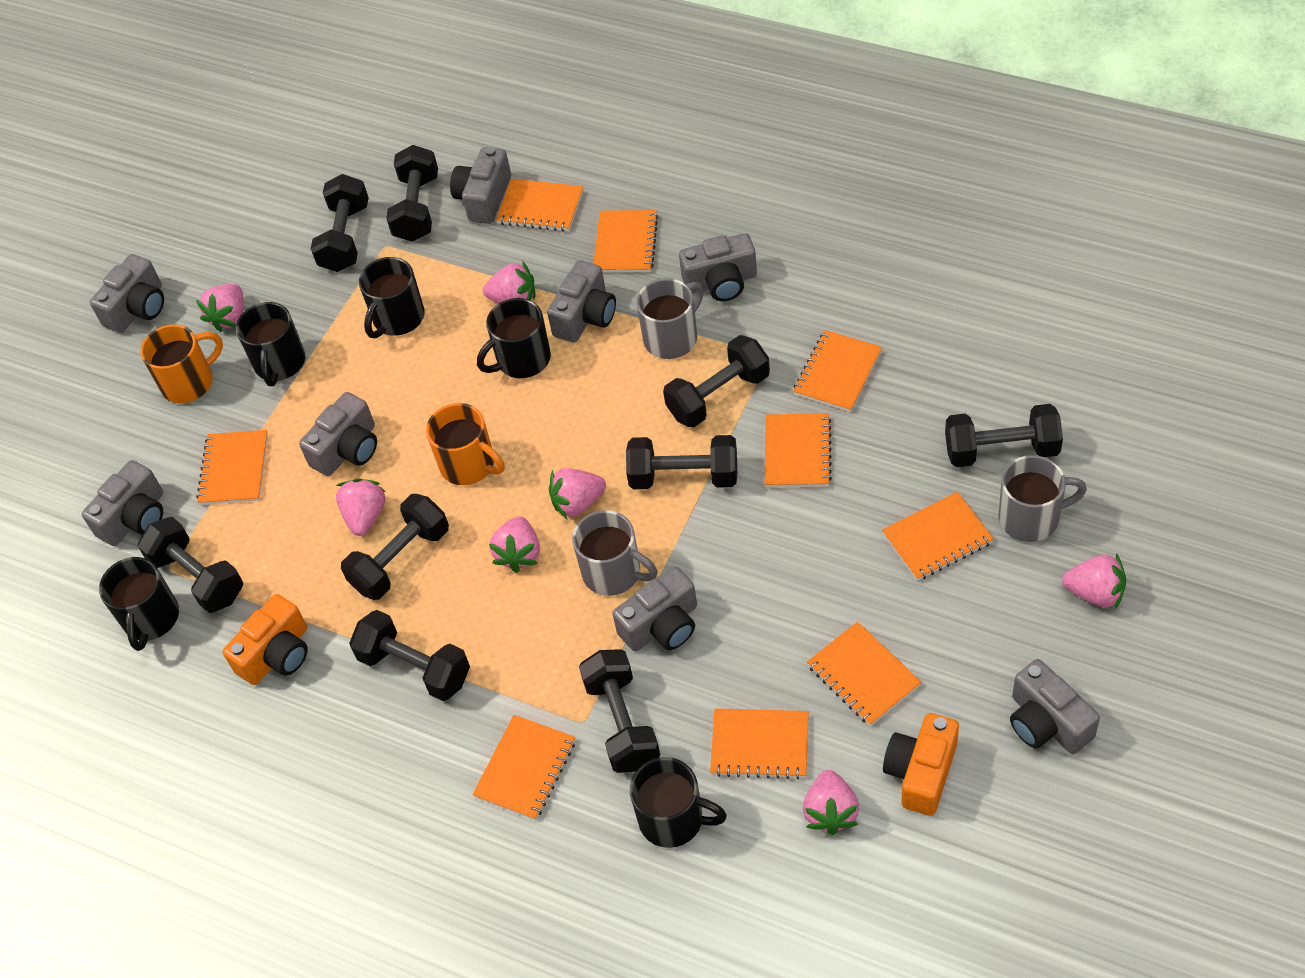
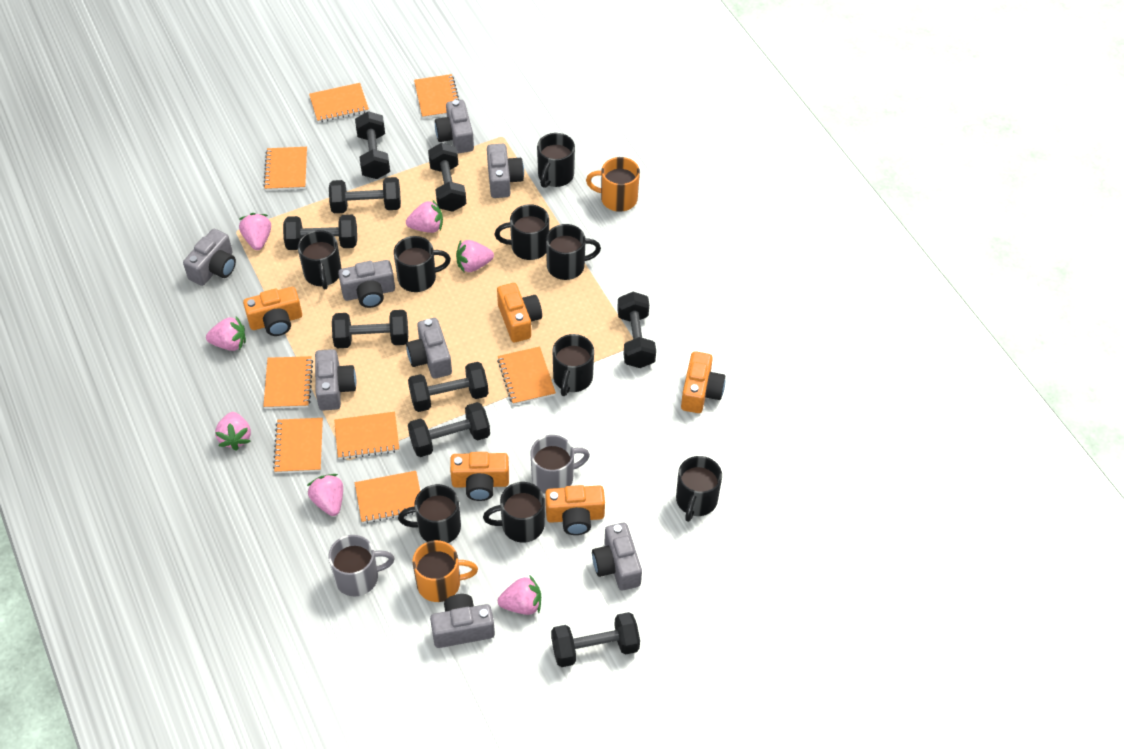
black mug: [99,557,179,651] [236,302,305,386] [359,257,425,338] [477,298,551,378] [630,757,727,848] = 5 -> [298,230,342,289] [394,236,451,292] [398,484,461,543] [483,482,545,543] [495,204,549,260] [537,133,575,188] [546,224,601,280] [552,334,594,396] [676,456,722,522] = 9
grey mug: [572,510,657,596] [636,278,704,359] [998,455,1087,542] = 3 -> [328,535,395,596] [531,435,590,493] = 2
orange camera: [222,594,308,685] [883,713,959,816] = 2 -> [243,287,302,336] [450,452,509,501] [497,283,542,342] [545,485,605,535] [681,351,725,413] = 5
orange notebook: [197,430,268,505] [472,715,575,820] [496,179,583,232] [593,210,658,273] [710,708,809,779] [765,413,832,487] [793,330,882,412] [807,622,922,726] [882,492,994,581] = 9 -> [263,147,307,191] [263,356,313,409] [273,418,323,473] [309,83,369,123] [334,412,399,460] [355,471,420,524] [414,74,459,119] [497,347,556,405] = 8

